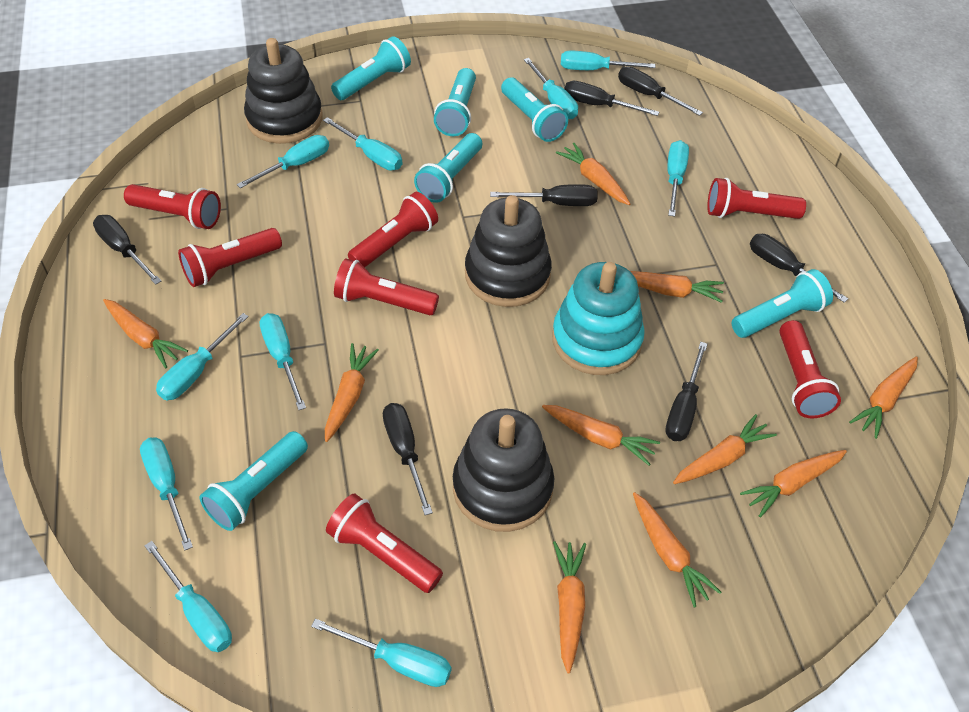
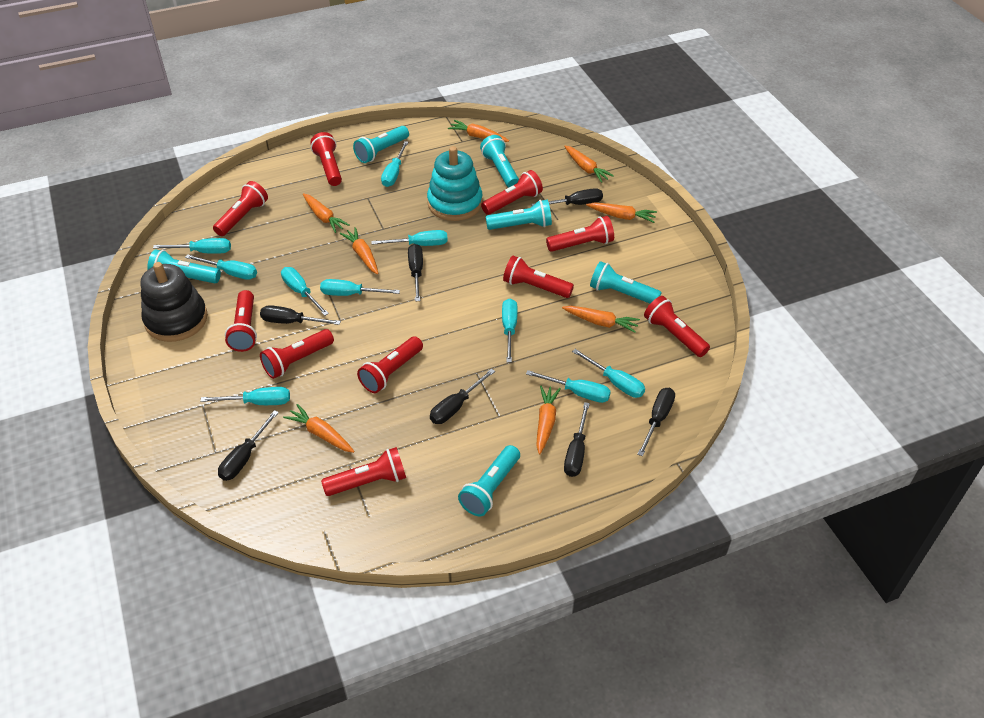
black stacking toy: [244,38,323,144] [453,408,554,532] [465,195,552,307] = 3 -> [141,262,208,342] = 1
orange carrot: [103,299,188,368] [325,343,379,442] [542,405,660,465] [553,541,586,673] [556,143,631,205] [630,271,724,303] [633,492,721,608] [673,414,777,484] [740,450,847,518] [849,357,918,439] = 10 -> [283,404,355,453] [303,193,350,233] [339,227,378,274] [448,120,509,142] [536,386,561,454] [562,306,640,333] [564,146,614,183] [586,202,657,223] = 8
red flashlight: [124,184,221,229] [178,228,282,287] [326,494,443,593] [334,259,439,315] [348,192,438,267] [707,178,806,219] [779,320,841,418] = 7 -> [213,181,268,236] [225,290,257,352] [260,329,334,379] [310,132,342,186] [321,447,406,496] [357,336,423,393] [481,170,543,215] [503,256,574,298] [546,216,614,252] [644,296,710,357] = 10

